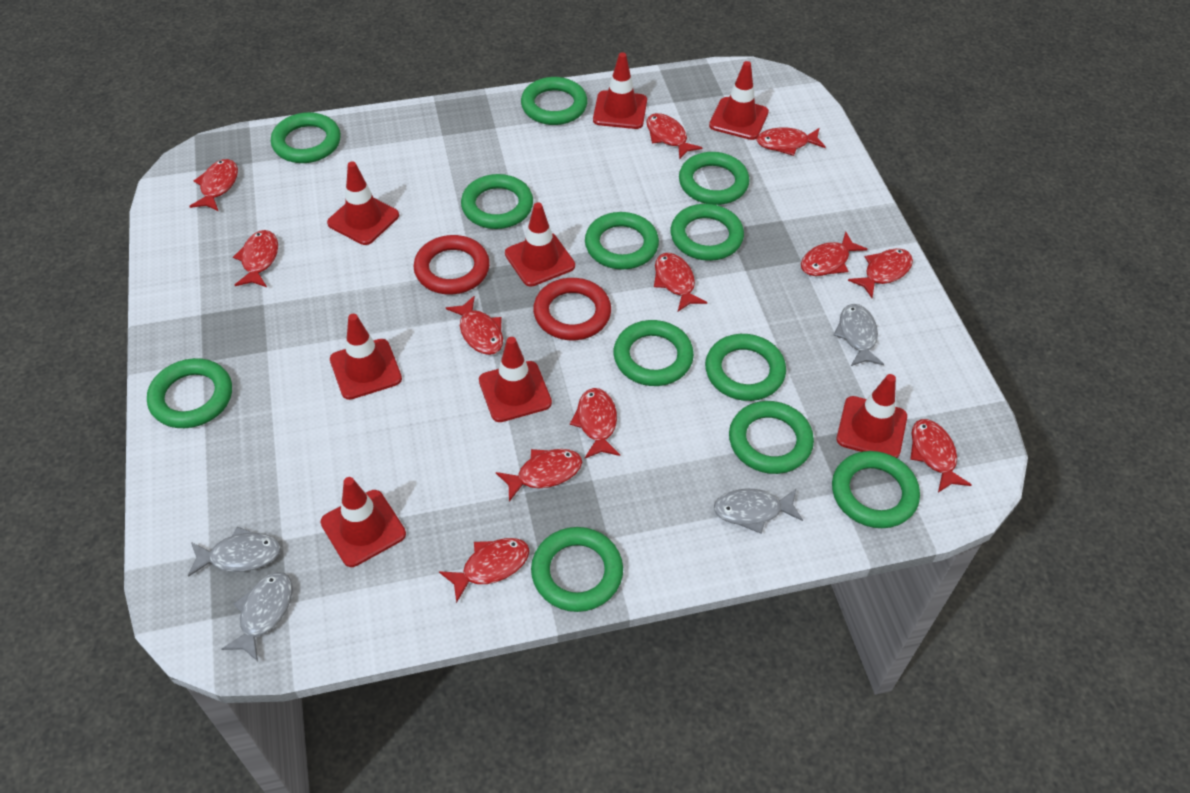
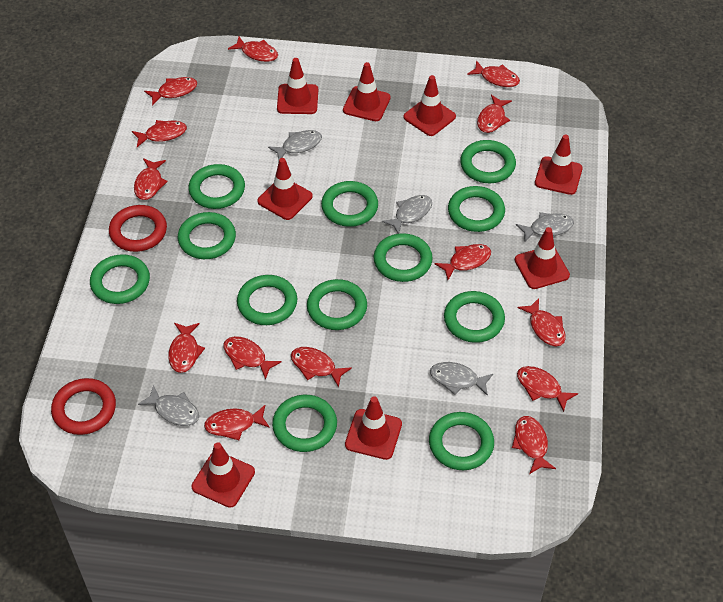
grey fish: [188,527,281,577] [221,572,293,661] [714,489,803,534] [833,304,884,366] = 4 -> [138,385,199,426] [268,130,322,160] [382,195,432,234] [430,362,493,396] [516,212,574,243] = 5
red fish: [189,159,238,211] [233,230,278,287] [439,538,530,603] [446,296,503,355] [496,449,582,502] [570,388,620,458] [646,113,703,160] [654,253,707,311] [756,128,826,156] [801,231,867,276] [848,248,913,298] [910,419,972,493] = 12 -> [132,120,187,147] [134,158,168,200] [144,77,197,106] [168,323,205,373] [204,405,270,440] [224,336,282,380] [228,37,278,62] [291,347,352,388] [435,244,491,280] [467,60,520,87] [477,95,512,133] [512,416,556,474] [517,366,578,412] [518,298,566,347] = 14

